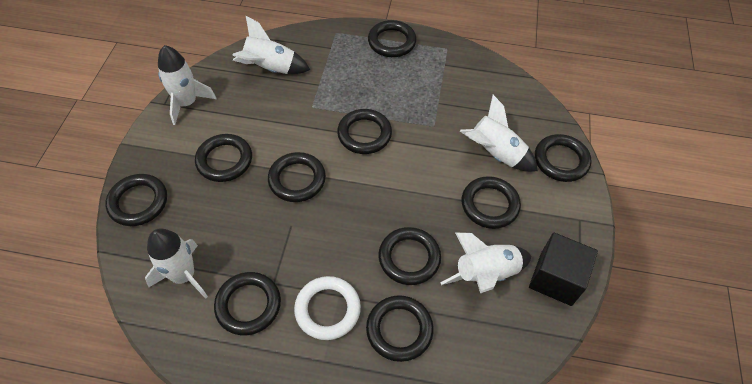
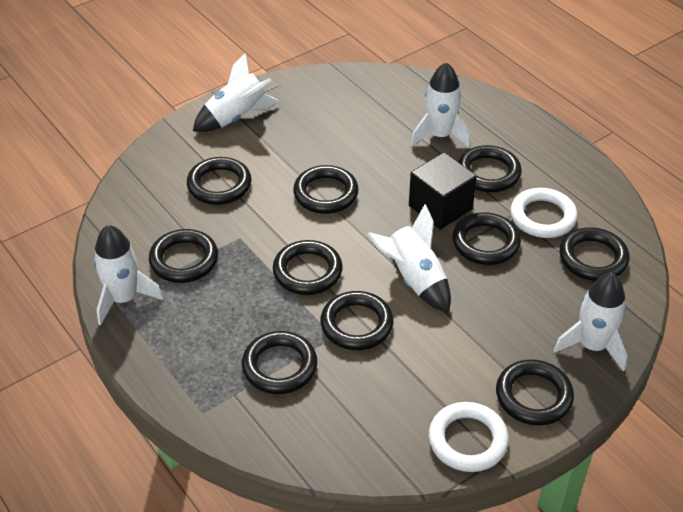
white ring: [294,276,361,340] = 1 -> [429,402,509,472] [510,188,578,238] = 2

